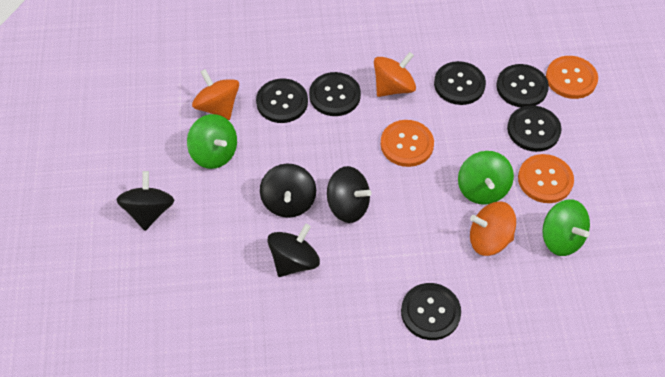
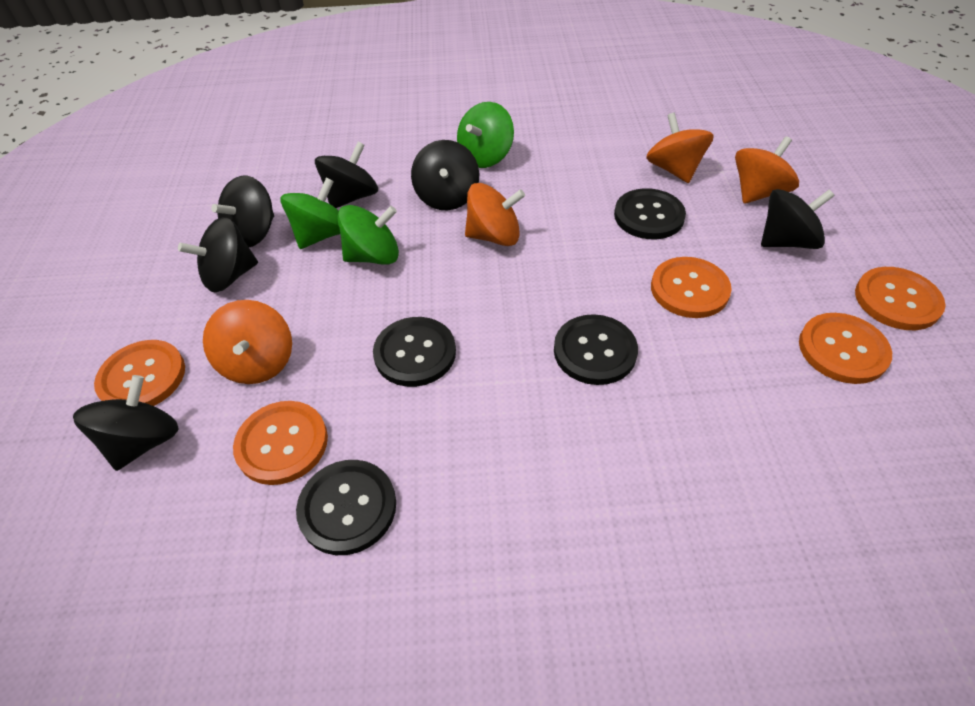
black button: [256,79,308,123] [309,72,361,116] [401,283,461,340] [434,61,486,105] [496,64,549,107] [507,105,561,152] = 6 -> [296,460,396,555] [373,317,456,387] [554,314,638,385] [614,188,686,239] = 4
black spinning top: [116,171,174,231] [260,164,316,218] [268,224,320,277] [327,166,372,223] = 4 -> [73,375,179,471] [178,217,258,292] [211,176,274,247] [315,142,378,208] [411,140,479,211] [761,189,835,249] = 6
orange button: [381,120,434,167] [518,154,574,203] [546,56,598,99] = 3 -> [94,340,185,406] [233,401,328,485] [651,257,732,318] [799,313,892,384] [855,267,946,330] = 5
orange spinning top: [192,69,239,120] [374,52,416,97] [470,201,516,256] = 3 -> [203,300,292,384] [465,183,525,246] [646,113,714,183] [735,136,799,204] = 4

